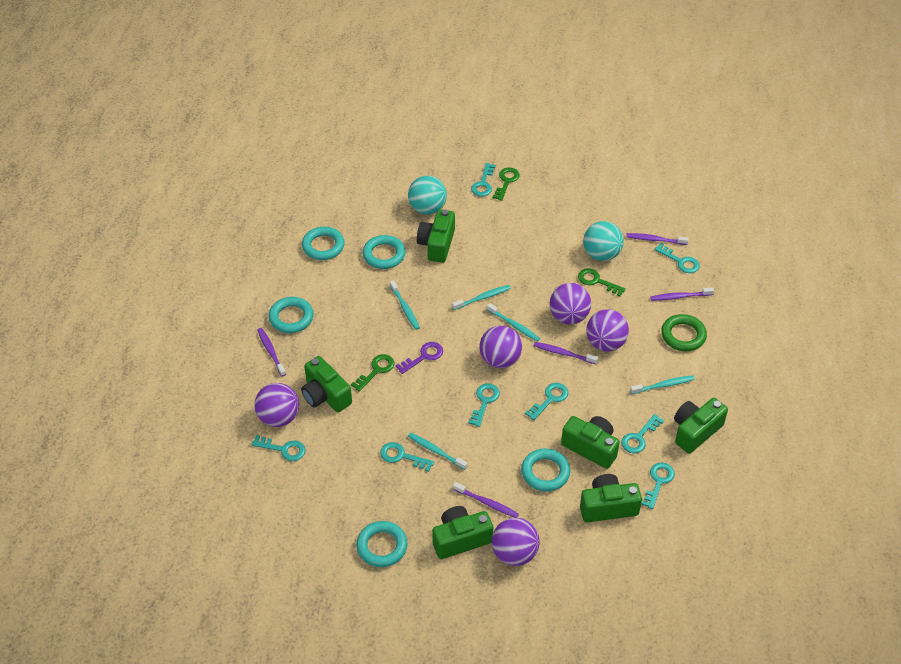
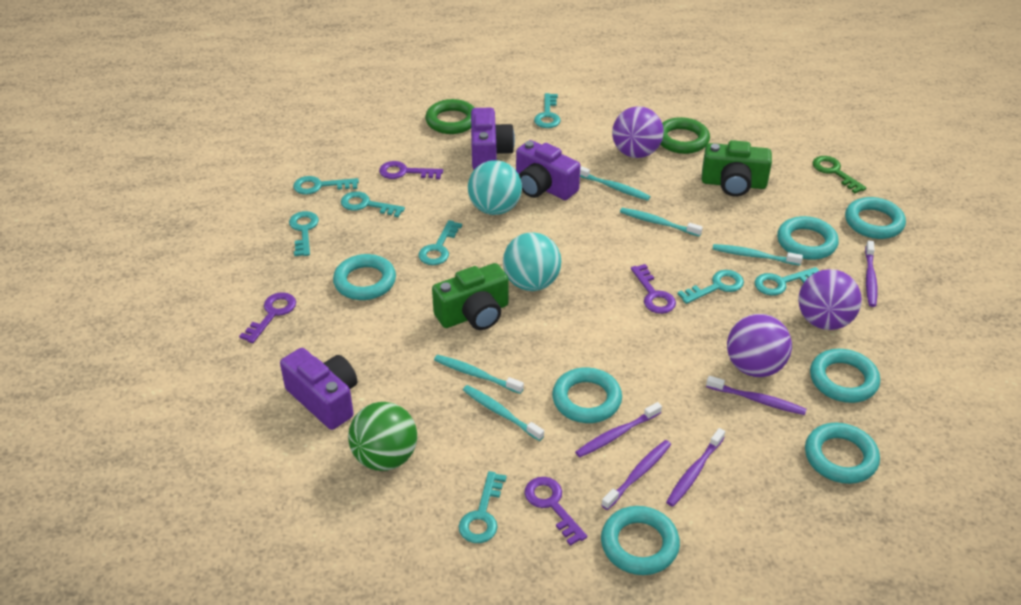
green ball: none = 0 -> [348,402,417,471] = 1
green camera: [301,356,352,412] [417,209,455,263] [432,506,493,559] [561,416,620,469] [580,474,642,522] [674,398,728,454] = 6 -> [432,263,509,330] [702,140,772,196] = 2
green key: [351,354,395,392] [492,167,520,201] [578,268,626,297] = 3 -> [812,156,866,194] = 1
green ring: [661,314,707,351] = 1 -> [425,99,475,134] [660,117,710,154] = 2
purple ball: [255,383,299,427] [479,326,522,368] [492,518,540,566] [550,283,591,325] [586,309,629,352] = 5 -> [612,106,664,158] [727,314,792,377] [798,269,862,330] = 3
purple camera: none = 0 -> [280,348,357,430] [471,108,515,170] [516,140,580,200] = 3
purple key: [396,342,443,374] = 1 -> [239,292,296,343] [379,161,443,179] [524,477,587,546] [631,264,676,314] = 4
turquoise ring: [269,297,313,333] [302,227,345,260] [356,521,407,567] [363,235,406,269] [521,448,570,492] = 5 -> [333,254,396,300] [552,367,622,423] [601,506,680,575] [777,216,839,260] [805,423,880,484] [810,349,880,403] [845,197,906,239] = 7

